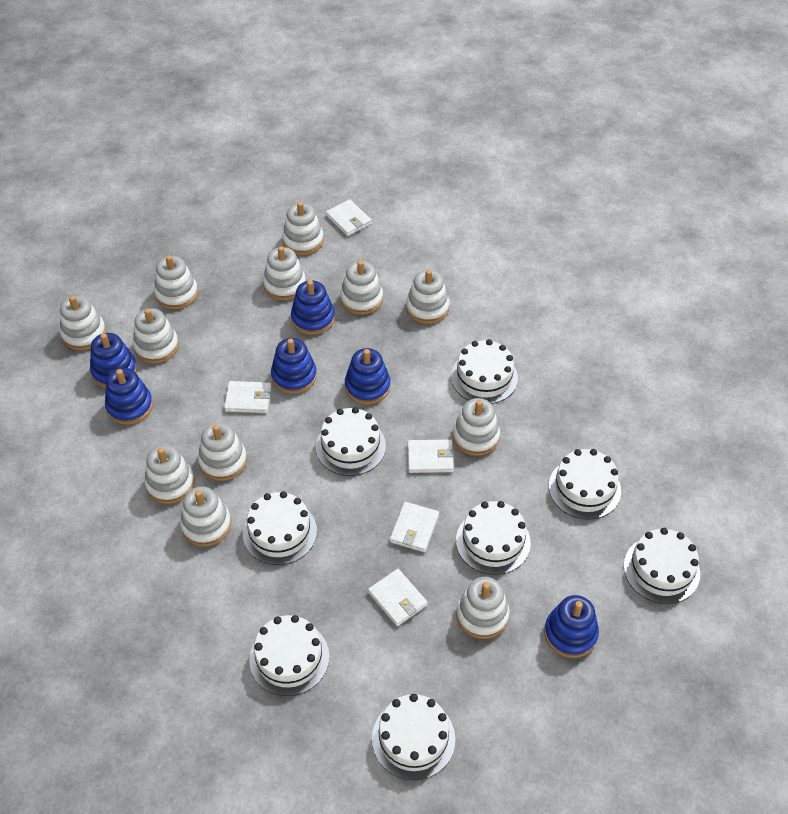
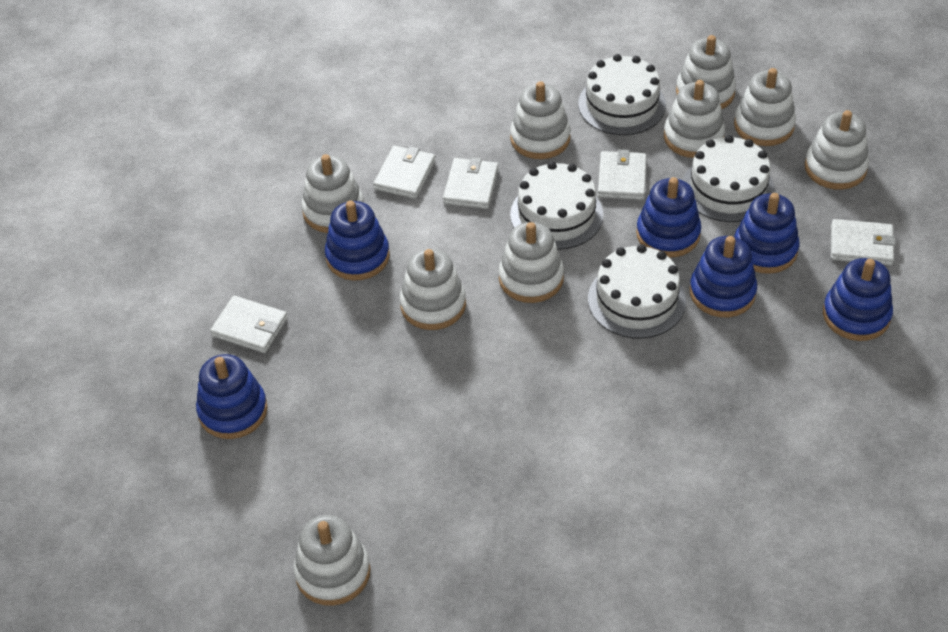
white cake: [243,491,317,565] [249,615,329,696] [316,407,386,476] [372,694,455,780] [451,339,518,404] [456,501,531,575] [549,449,621,520] [624,528,700,604] = 8 -> [510,161,603,250] [578,54,666,135] [588,244,686,339] [683,135,775,222] = 4
white stacking toy: [60,296,106,350] [133,308,179,363] [144,445,195,504] [154,255,198,309] [180,486,231,546] [198,423,247,481] [263,246,306,300] [282,202,324,255] [340,260,383,315] [406,270,450,324] [452,398,500,456] [456,577,510,639] = 12 -> [294,515,371,606] [301,154,364,233] [400,249,466,330] [498,222,564,303] [510,81,571,159] [664,80,725,158] [676,35,736,109] [734,68,796,146] [805,110,869,190] = 9

